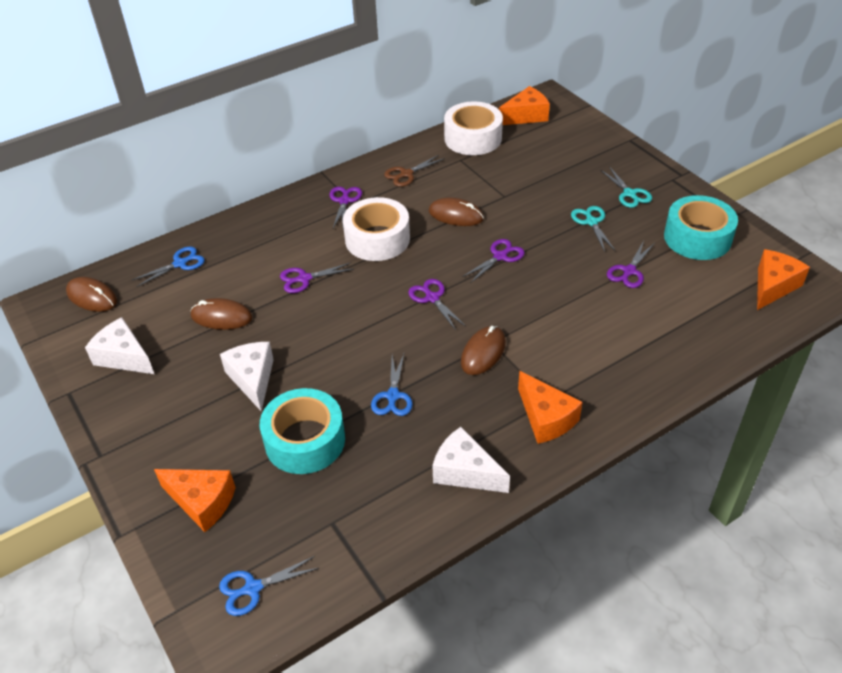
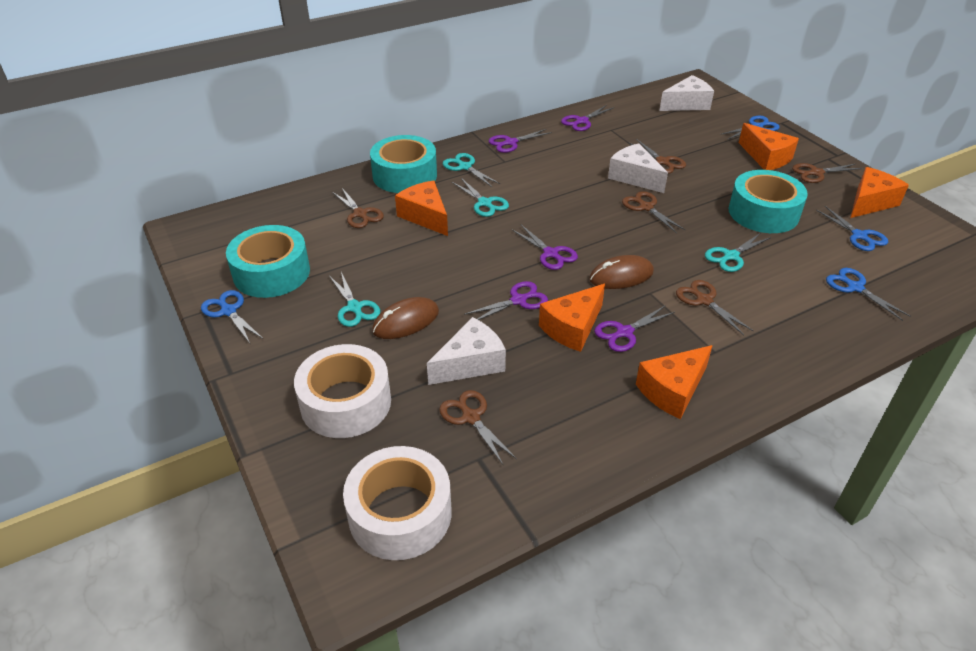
blue scissors: [132,247,205,287] [219,556,319,616] [371,354,413,416] = 3 -> [201,290,263,345] [720,116,780,140] [816,206,888,251] [826,268,911,321] = 4
brown mouse: [66,277,117,312] [191,298,252,330] [429,197,484,226] [461,326,506,375] = 4 -> [372,297,439,339] [589,255,654,289] = 2
brown scissors: [384,155,445,187] = 1 -> [332,188,384,228] [439,390,517,466] [622,191,685,233] [628,139,686,174] [676,280,754,335] [792,163,863,183] = 6
orange cheese: [154,469,236,532] [498,86,550,125] [518,371,582,444] [757,249,810,310] = 4 -> [395,180,448,236] [539,284,605,352] [636,345,713,419] [739,123,799,170] [850,167,909,218] = 5
turquoise scissors: [571,206,615,252] [601,166,652,208] = 2 -> [329,272,380,327] [443,153,500,187] [452,178,509,217] [705,233,771,272] = 4
turquoise tape: [260,388,345,474] [664,195,738,260] = 2 -> [226,225,310,298] [370,135,437,193] [729,170,808,233] = 3

